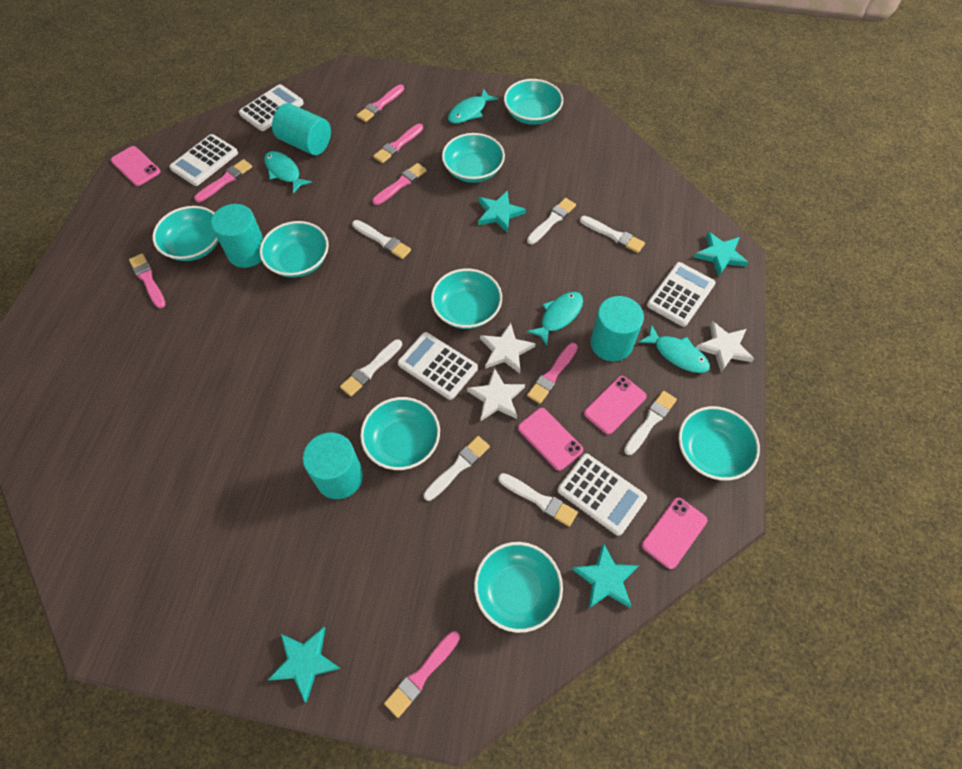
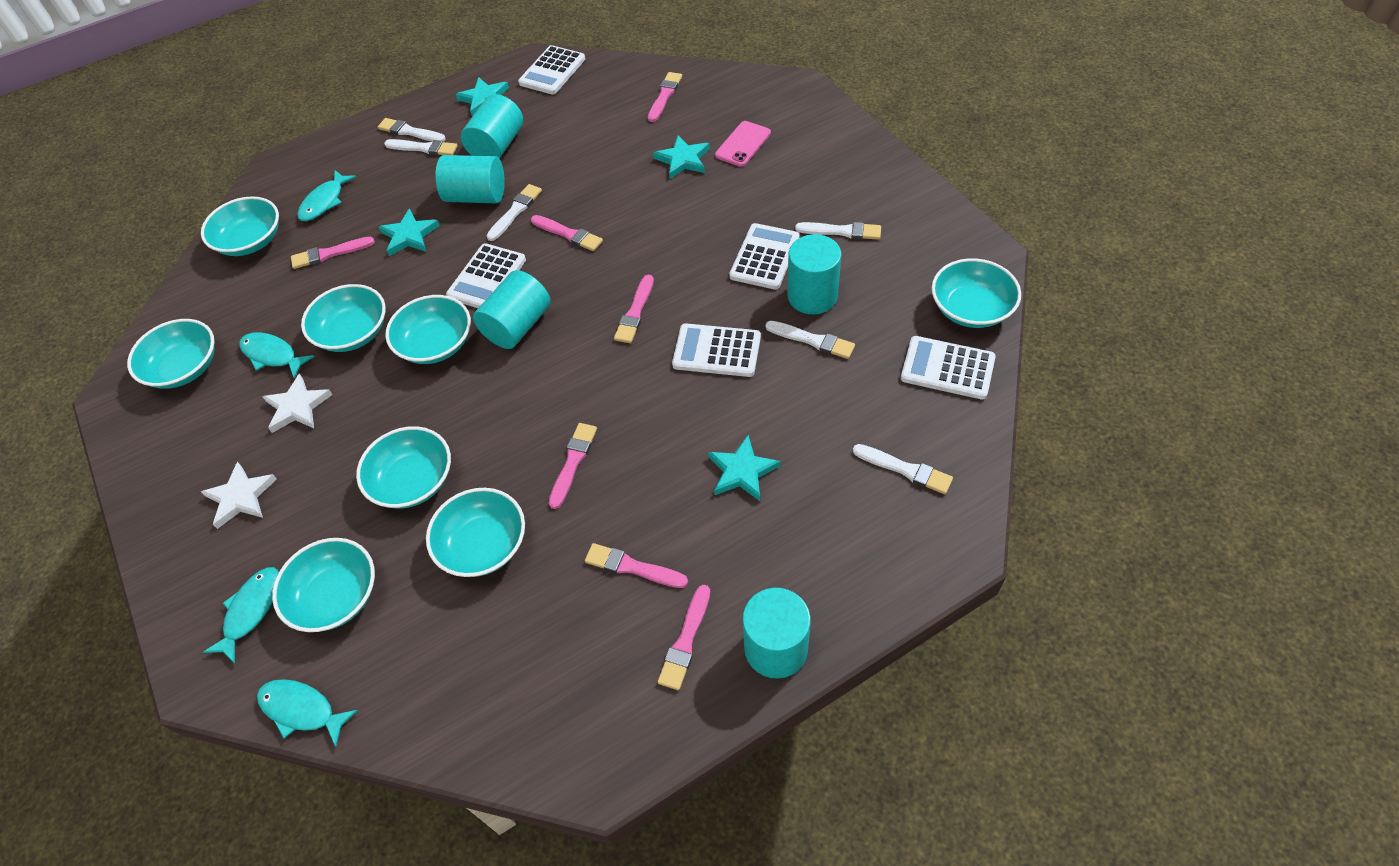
pink phone: [111,146,161,186] [518,408,583,471] [584,376,647,435] [642,498,707,569] = 4 -> [715,121,771,167] = 1
turquoise cylinder: [211,204,263,268] [272,103,331,155] [303,433,363,499] [590,296,644,361] = 4 -> [436,155,505,203] [461,94,523,159] [473,270,551,349] [742,588,811,679] [788,234,841,314] = 5
white brush: [340,339,402,396] [352,220,411,259] [423,436,490,501] [498,473,578,527] [527,198,576,244] [580,216,645,253] [624,391,677,455] = 7 -> [378,118,446,142] [384,139,458,155] [486,184,542,241] [766,321,855,359] [795,222,881,240] [853,444,953,494] = 6
white star: [467,368,525,421] [480,323,536,373] [696,321,755,372] = 3 -> [201,462,277,529] [263,374,333,433] = 2

